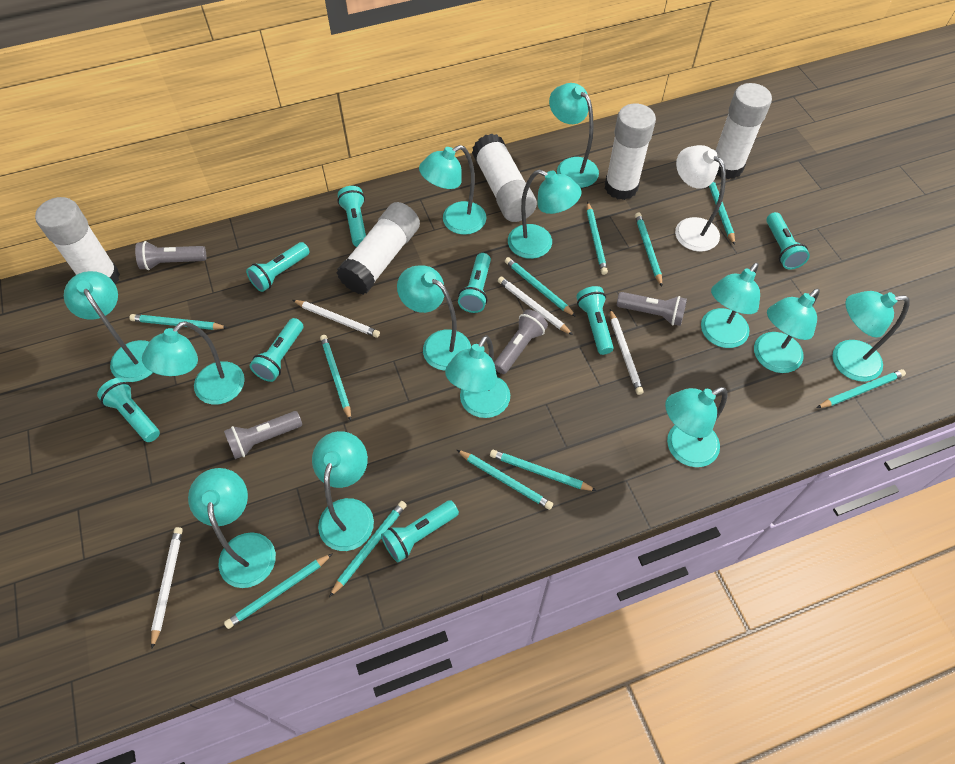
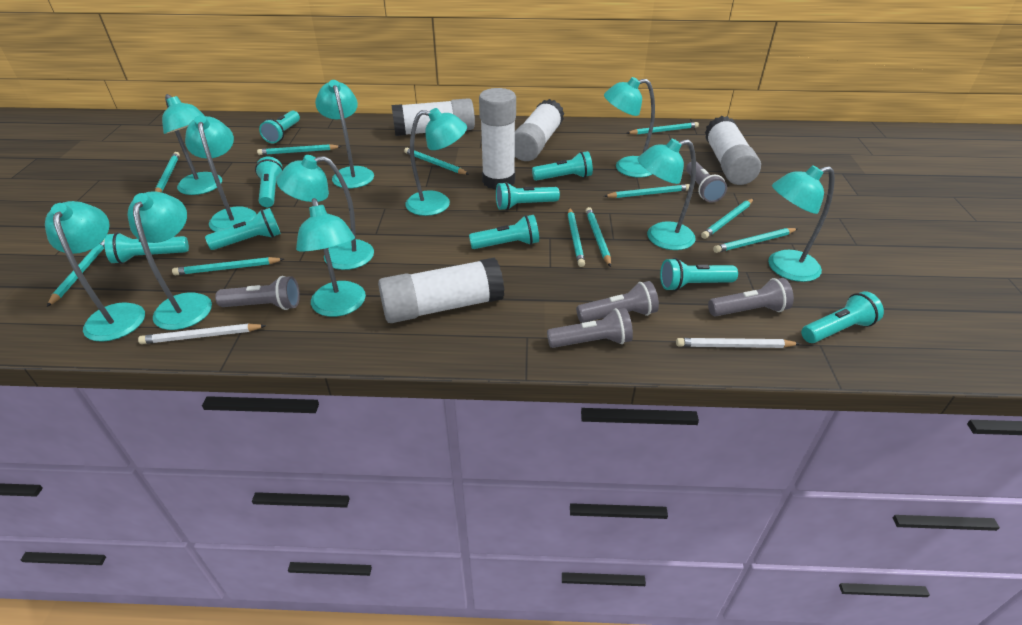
grey flashlight: [135,241,206,270] [224,411,302,459] [494,309,548,374] [617,292,687,326] = 4 -> [215,276,300,310] [547,308,633,348] [576,281,659,323] [686,162,727,202] [708,278,794,317] = 5
turquoise flashlight: [97,378,160,442] [246,242,310,292] [250,318,303,382] [338,186,366,247] [381,500,459,562] [458,253,491,313] [576,286,614,355] [766,212,810,270] = 8 -> [104,232,189,264] [205,208,281,250] [255,157,283,207] [259,111,300,143] [469,215,539,249] [496,182,560,210] [532,151,593,181] [660,258,738,291] [801,291,884,343] = 9
turquoise lamp: [64,271,153,382] [142,321,245,405] [188,468,276,588] [312,431,374,551] [397,265,471,371] [419,145,487,235] [445,335,510,418] [508,170,582,259] [549,83,599,188] [665,387,727,467] [701,263,760,348] [754,288,820,373] [833,291,910,382] = 13 -> [45,201,145,342] [128,191,212,330] [162,94,222,195] [185,115,257,232] [276,155,374,270] [296,198,366,317] [315,80,374,188] [406,108,467,216] [604,77,655,178] [638,139,696,250] [768,165,835,282] = 11
white lamp: [675,145,726,252] = 1 -> none = 0
white pencil: [151,527,183,649] [293,300,380,338] [498,277,573,335] [610,309,644,395] = 4 -> [138,323,266,344] [676,338,800,348] = 2

